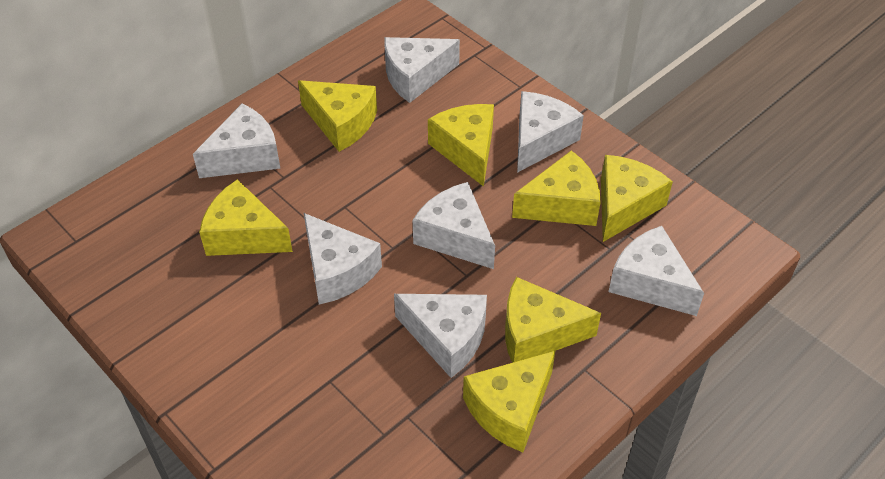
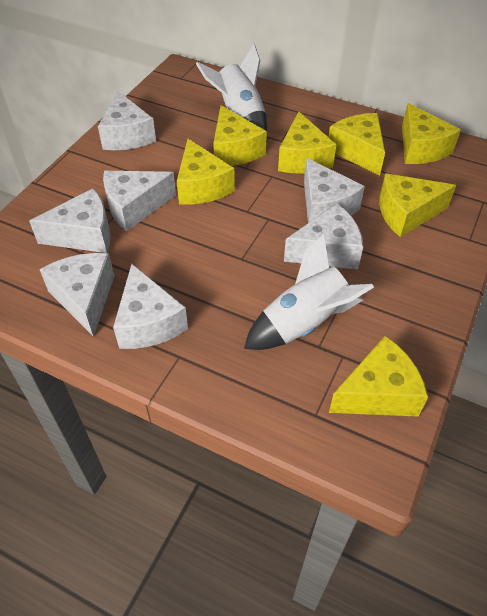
white rocket: none = 0 -> [196,44,267,131] [244,234,374,350] = 2

